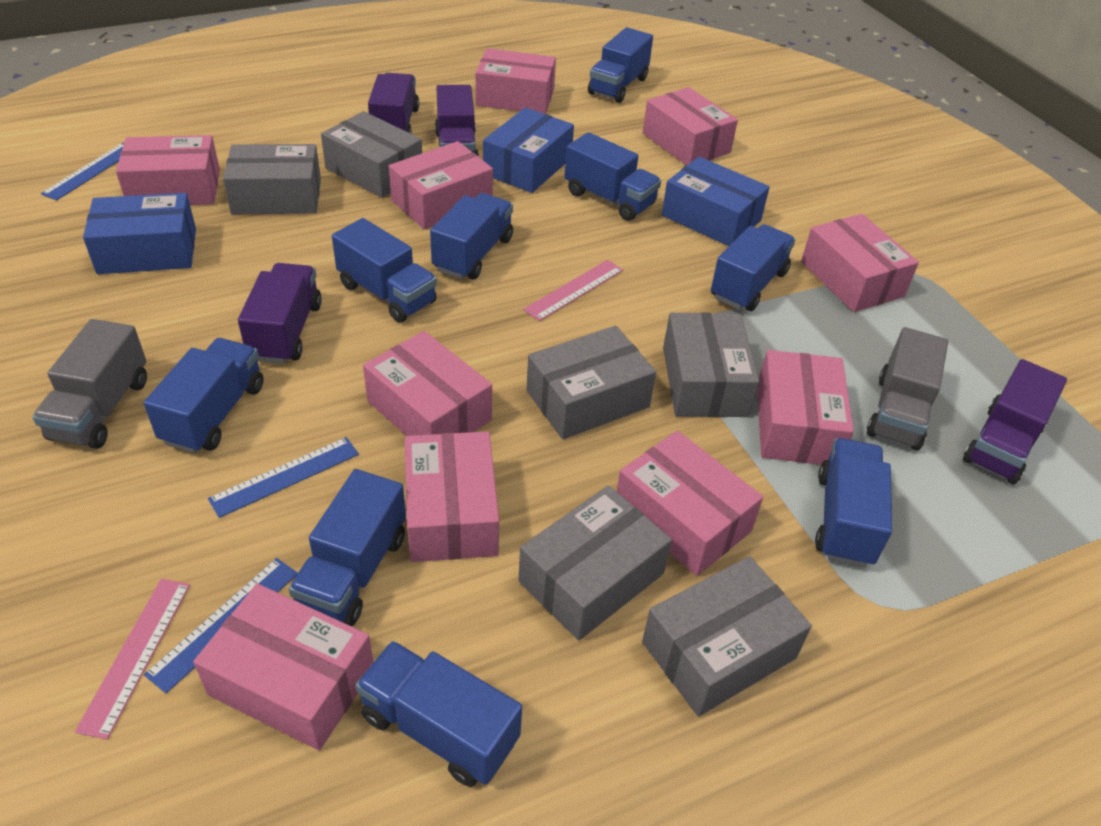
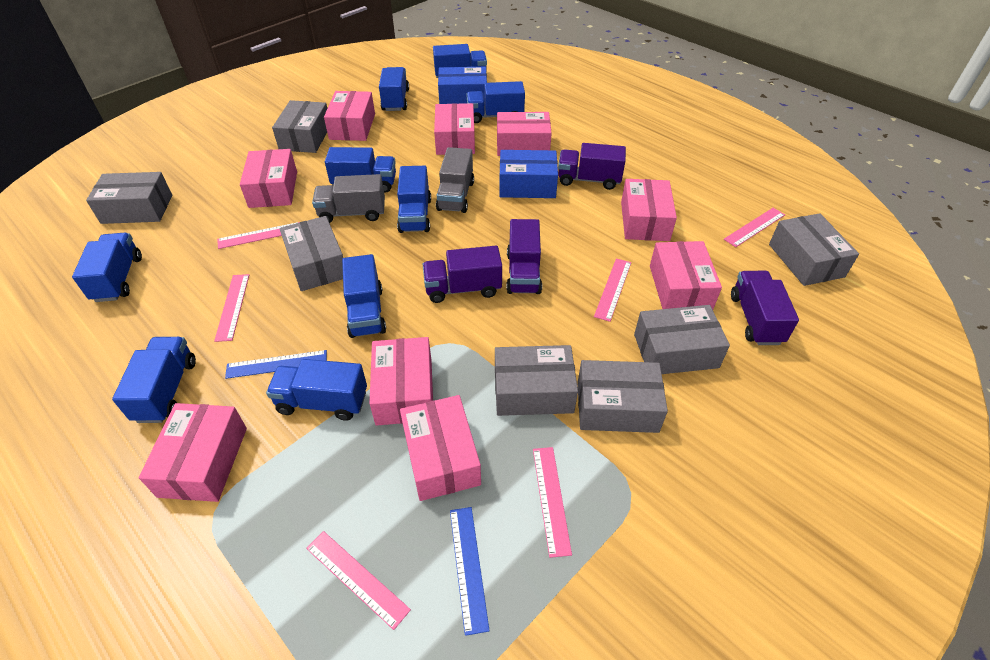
blue box: [83,193,196,274] [483,107,574,193] [662,157,770,246] = 3 -> [438,67,487,106] [499,150,558,198] = 2
blue ruler: [41,143,124,201] [144,558,298,693] [208,437,359,518] = 3 -> [225,350,327,379] [450,507,490,636] = 2
grey box: [223,144,321,215] [321,111,422,198] [518,485,672,640] [527,326,656,439] [642,556,812,717] [663,312,759,417] = 6 -> [86,172,172,224] [272,100,327,153] [280,216,343,291] [495,345,578,416] [577,360,668,433] [634,305,730,374] [769,213,859,286] = 7
pink box: [116,135,220,205] [193,584,373,751] [363,331,492,436] [389,141,493,230] [405,431,499,562] [475,48,556,114] [616,431,763,576] [643,87,738,165] [757,350,854,465] [801,214,919,312] = 10 -> [139,403,247,502] [240,149,297,208] [324,91,375,141] [369,337,433,426] [400,395,481,501] [434,103,475,155] [497,112,552,156] [621,179,677,241] [650,241,722,310] = 9
pink ruler: [75,579,190,740] [523,260,623,321] = 2 -> [214,274,249,342] [217,222,300,249] [306,531,411,630] [533,447,572,558] [594,258,631,322] [724,208,785,247] = 6

